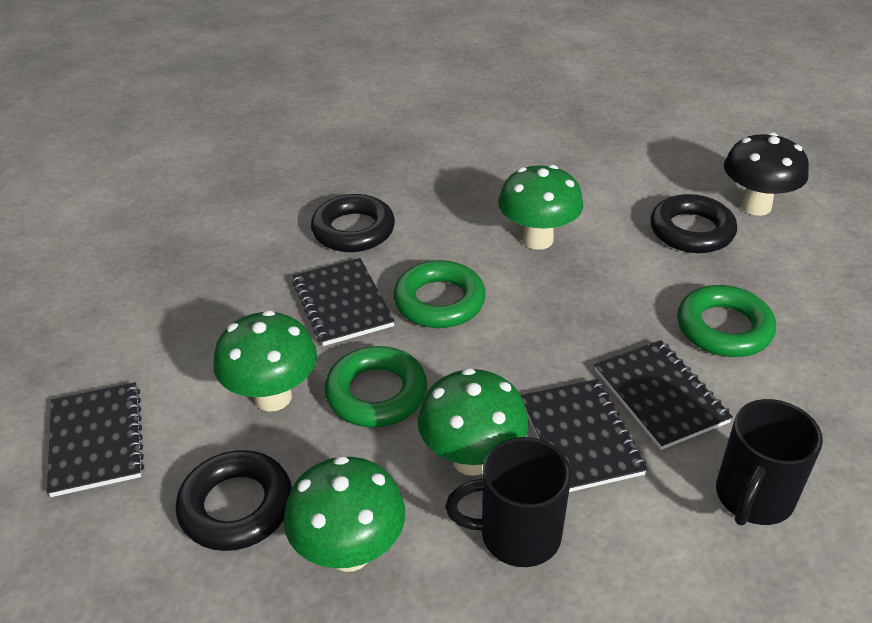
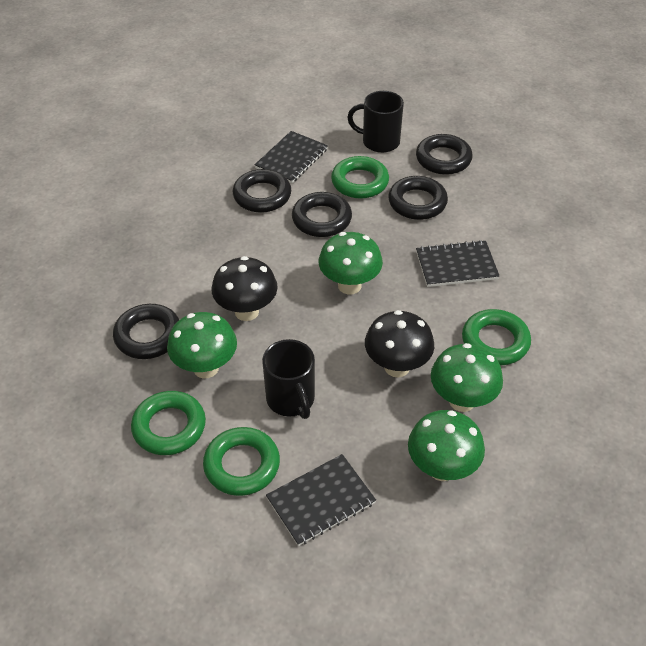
black mushroom: [724,132,809,216] = 1 -> [212,256,278,321] [365,310,434,377] = 2
black notebook: [47,382,144,497] [292,258,395,346] [521,379,648,492] [594,340,733,450] = 4 -> [255,131,328,183] [266,454,376,546] [416,240,500,287] = 3
black ring: [176,450,292,551] [311,194,395,252] [650,194,737,253] = 3 -> [113,304,179,359] [233,169,291,213] [292,192,352,237] [388,176,448,220] [416,134,473,175] = 5
green ring: [324,346,427,427] [393,260,486,328] [677,285,776,357] = 3 -> [131,391,206,455] [203,427,280,496] [331,156,389,199] [462,309,531,365] = 4

